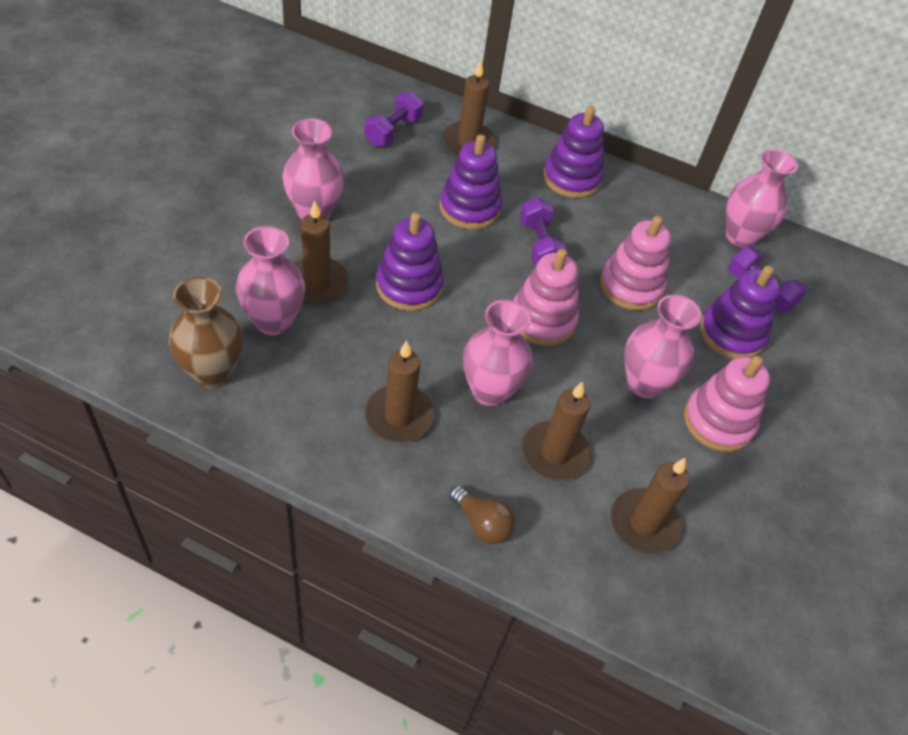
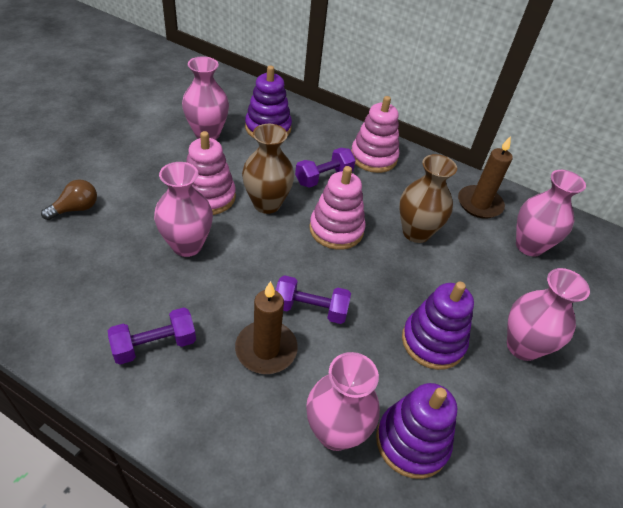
brown candle: [294,200,349,304] [365,341,434,442] [443,60,496,155] [522,381,591,481] [611,458,690,555] = 5 -> [235,281,298,374] [458,136,513,219] = 2
brown vase: [169,277,243,388] = 1 -> [242,124,294,214] [399,154,457,243] = 2
purple stacking toy: [376,213,444,311] [439,134,502,229] [543,106,604,198] [700,265,780,359] = 4 -> [245,66,292,139] [376,383,457,479] [402,282,474,370] = 3

